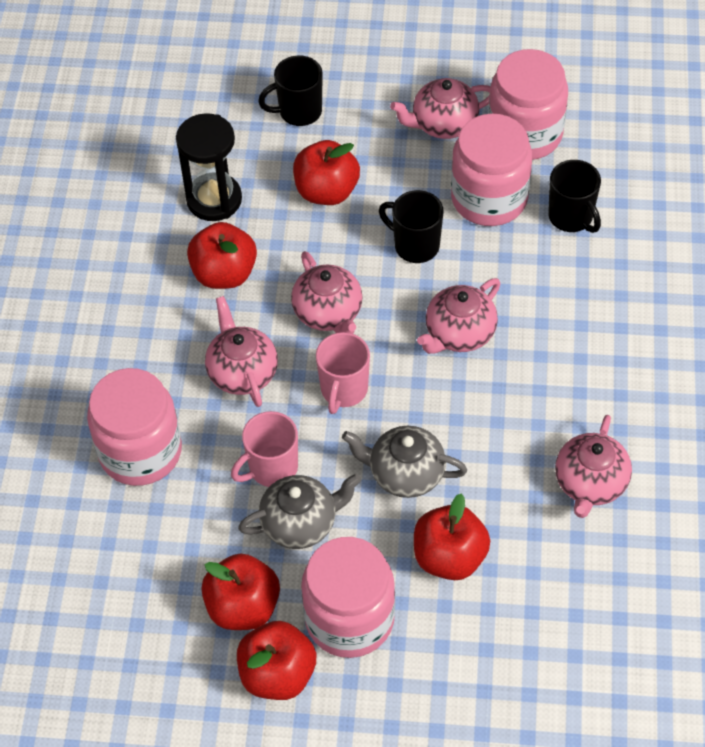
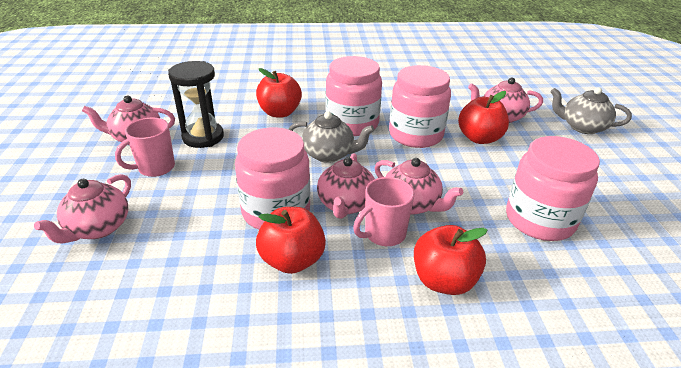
black mug: [258,56,323,126] [379,190,443,263] [548,160,601,233] = 3 -> none = 0
red apple: [187,222,257,289] [201,553,280,630] [237,621,316,700] [293,140,360,205] [414,494,490,580] = 5 -> [256,68,302,117] [256,207,326,274] [414,225,487,295] [458,91,509,144] = 4

